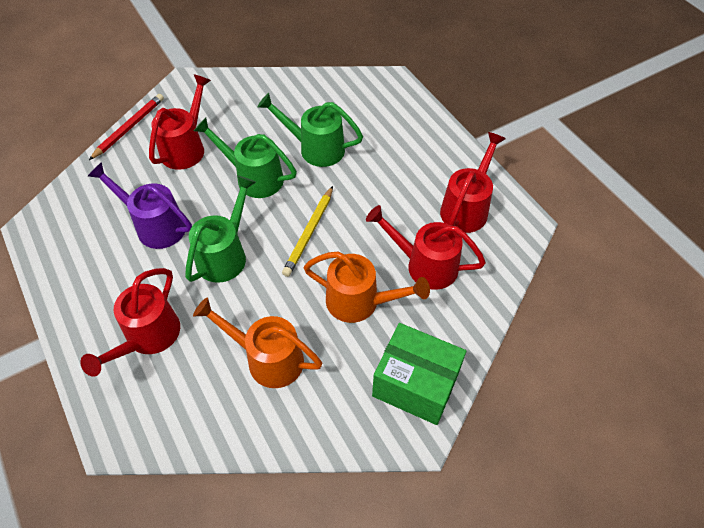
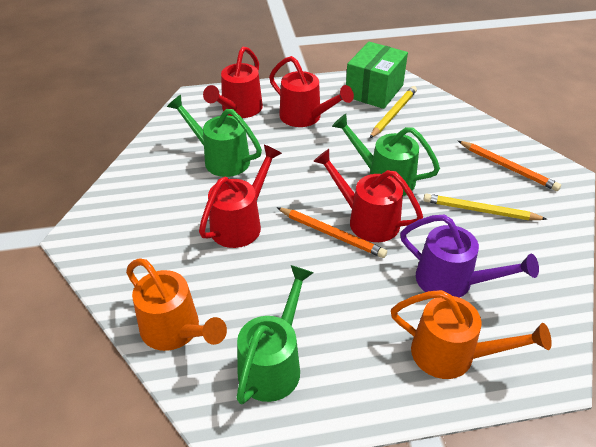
orange pencil: none = 0 -> [276,207,387,258] [458,141,561,191] = 2
red pencil: [89,94,164,160] = 1 -> none = 0
yellow pencil: [282,186,333,277] = 1 -> [370,86,417,138] [423,194,547,220] = 2

